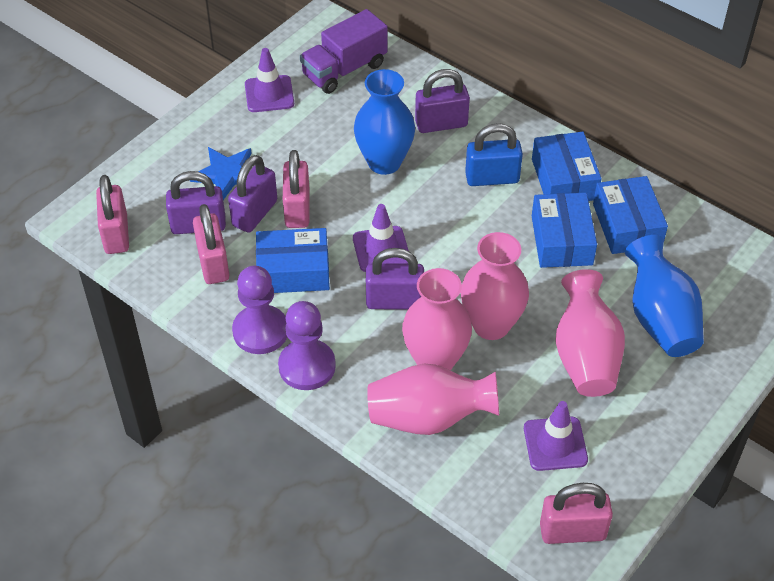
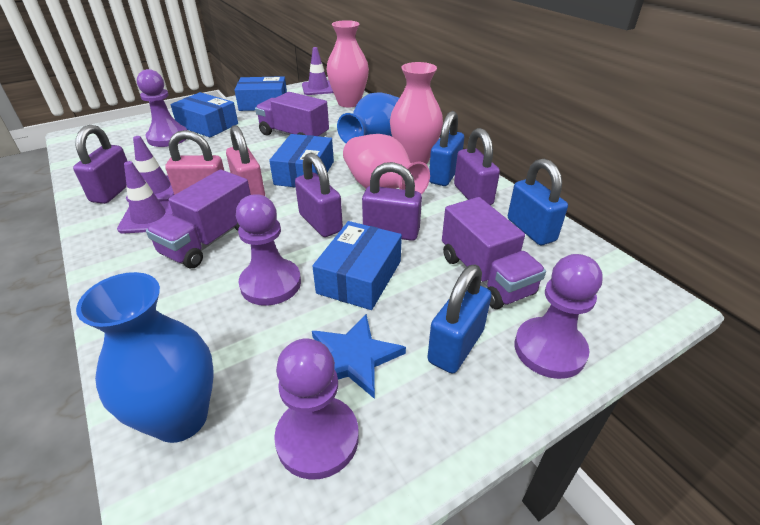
blue padlock: [465,123,523,186] = 1 -> [427,265,492,374] [429,111,464,186] [508,159,568,245] = 3
pink padlock: [96,175,129,254] [193,204,229,284] [283,150,310,228] [540,483,613,544] = 4 -> [165,130,224,195] [226,125,265,196] = 2
pink vase: [367,364,499,435] [402,268,472,371] [461,232,529,340] [555,269,625,397] = 4 -> [326,20,369,108] [343,134,430,194] [390,62,443,164] = 3
purple pawn: [232,266,287,354] [278,301,336,390] = 2 -> [137,69,187,147] [236,194,301,306] [274,338,359,480] [514,254,603,379] = 4
purple truck: [300,9,388,94] = 1 -> [146,170,251,268] [255,92,329,137] [442,197,546,309] = 3

